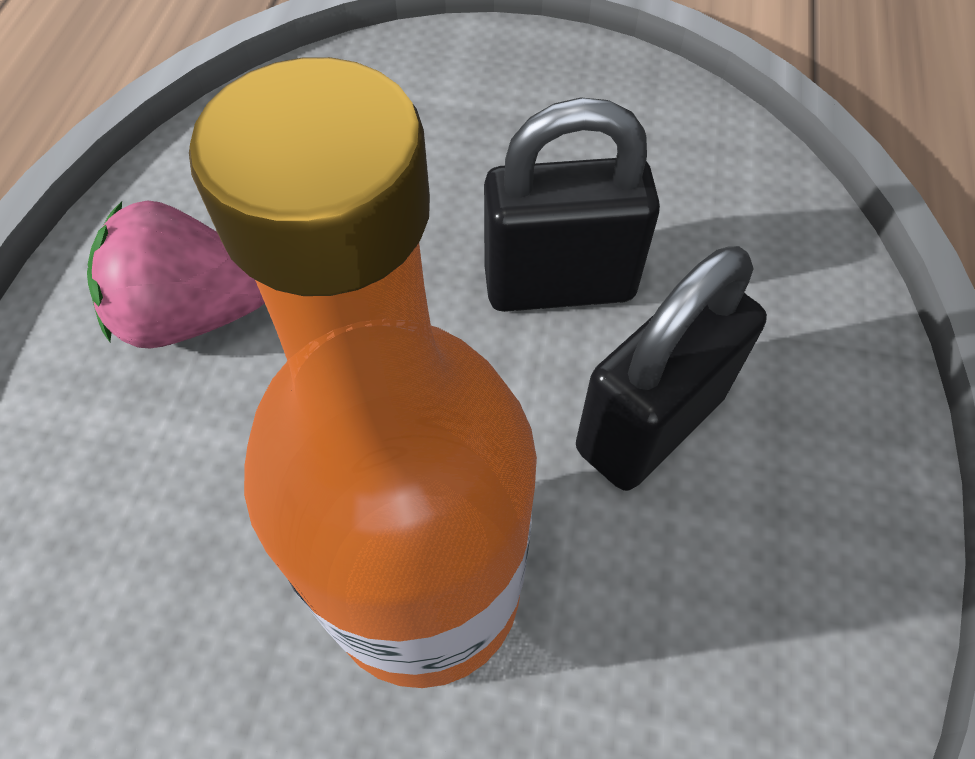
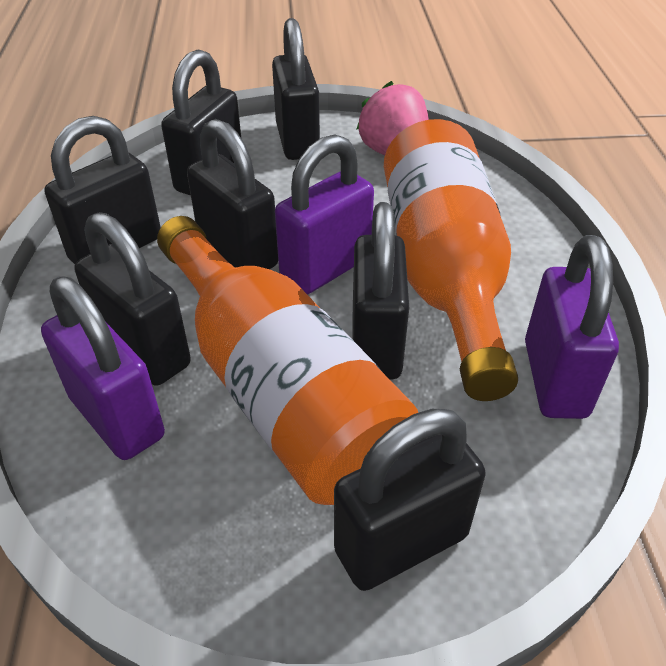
black padlock: [484,97,660,312] [576,246,767,491] = 2 -> [44,116,161,264] [75,212,191,386] [161,50,241,195] [187,119,278,269] [272,18,320,160] [334,409,486,591] [352,202,409,380] = 7
orange bottle: [189,57,537,688] = 1 -> [157,216,418,505] [384,119,518,401] = 2
purple padlock: none = 0 -> [41,276,165,460] [275,134,374,294] [525,235,619,419] = 3

